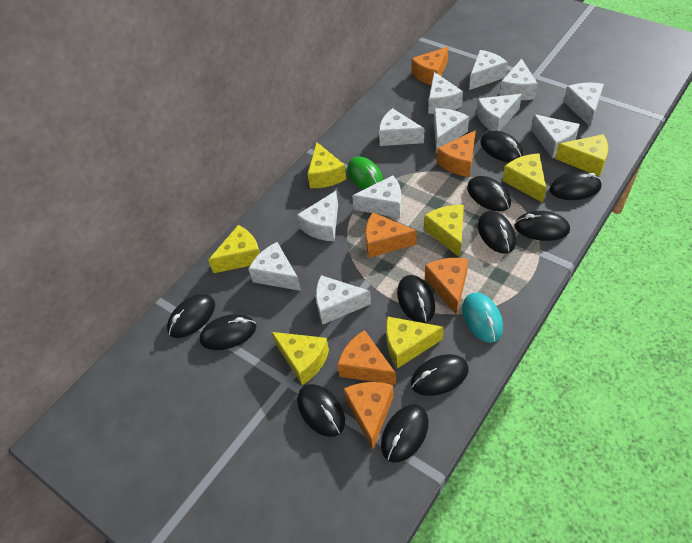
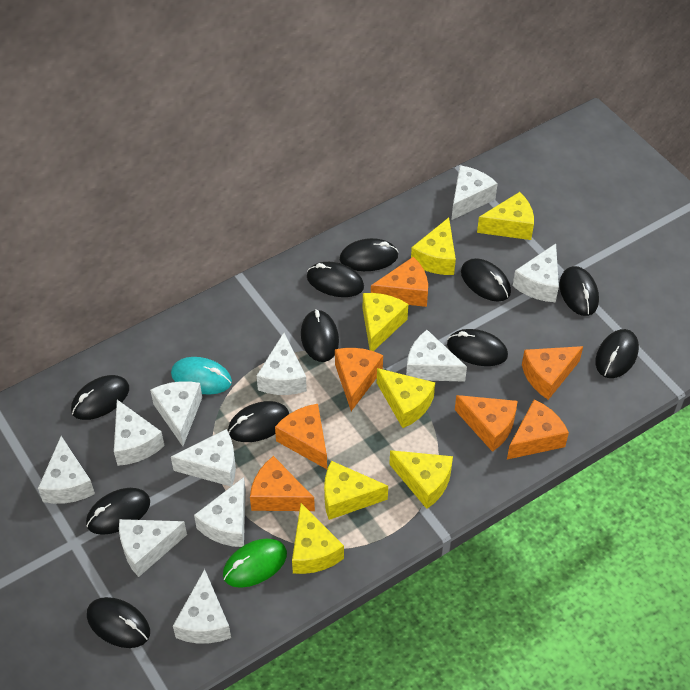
orange cheese: [337,330,396,385] [344,382,394,449] [365,212,417,258] [411,47,448,85] [425,258,469,315] [437,130,476,177] = 6 -> [250,456,315,511] [275,404,327,469] [335,348,383,411] [371,257,428,307] [455,395,518,452] [507,400,569,460] [522,346,583,400] = 7
white cheese: [249,242,301,291] [297,191,338,241] [316,275,371,325] [352,175,401,218] [379,108,424,146] [428,72,463,114] [434,108,469,153] [469,50,508,90] [476,94,522,131] [499,59,538,100] [531,114,580,158] [564,82,604,126] = 12 -> [38,436,95,504] [114,400,165,466] [119,519,187,577] [150,381,202,446] [171,429,236,487] [173,569,231,643] [194,477,246,547] [257,333,307,395] [406,330,467,382] [452,165,498,220] [513,244,559,302] = 11

